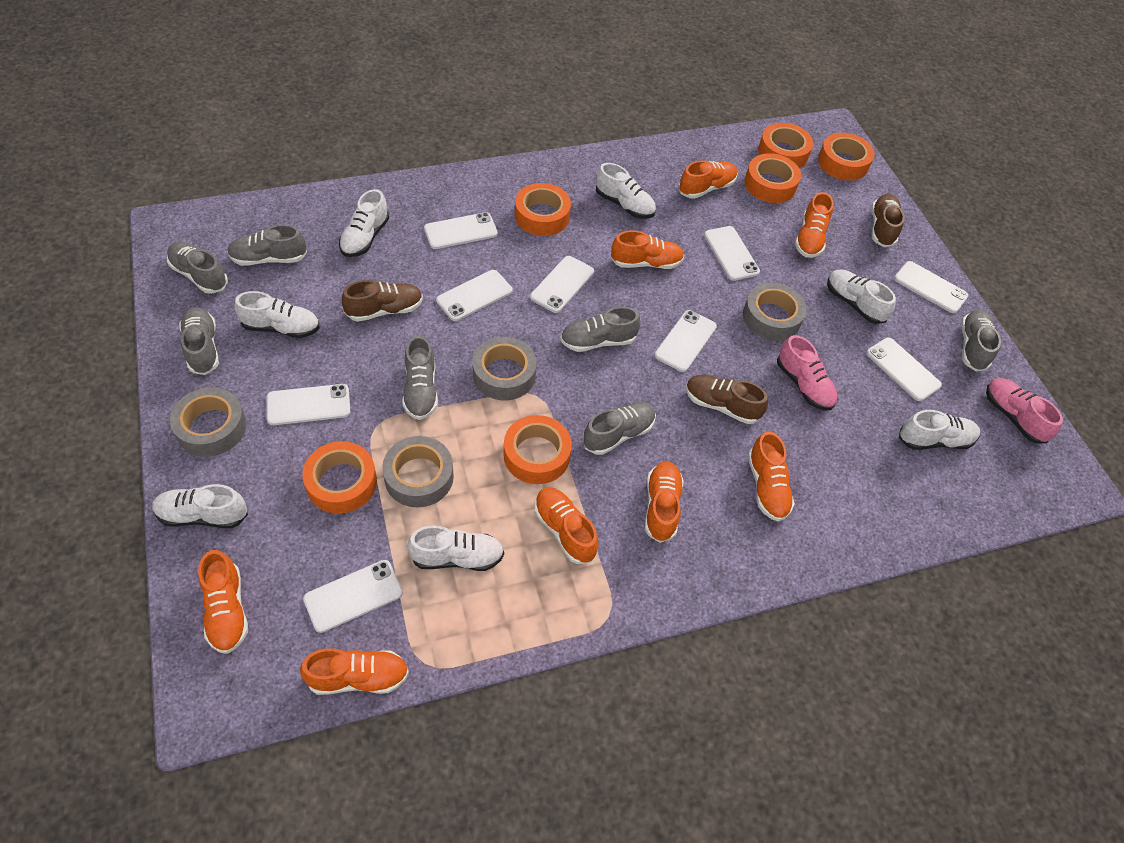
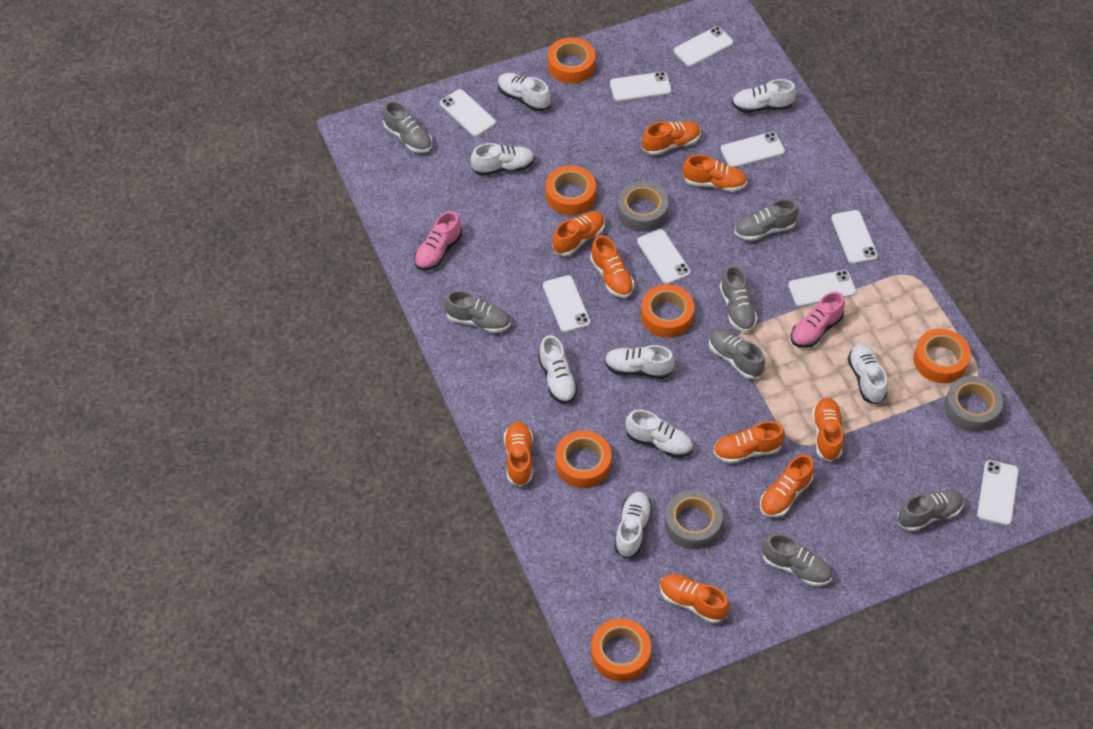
brown shoe: [342,280,423,322] [686,375,768,424] [871,194,905,247] = 3 -> none = 0
grey tape: [170,387,247,457] [382,436,454,507] [473,337,537,400] [743,283,807,341] = 4 -> [617,181,669,232] [664,490,723,549] [944,376,1003,432] = 3
orange shoe: [198,550,248,654] [300,648,409,695] [534,487,598,564] [611,230,684,269] [645,461,684,543] [679,160,738,199] [748,431,795,522] [795,192,834,258] = 8 -> [504,421,533,487] [552,211,605,256] [590,235,634,298] [642,121,701,155] [660,574,730,623] [683,155,747,192] [713,421,785,464] [760,455,814,517] [812,398,844,462] = 9
white shoe: [152,484,248,528] [234,291,320,338] [339,189,389,257] [407,526,504,571] [596,163,656,218] [827,270,896,324] [899,410,980,450] = 7 -> [471,143,535,176] [498,73,551,111] [538,335,578,404] [604,345,675,379] [614,492,652,558] [626,410,693,458] [732,79,796,113] [848,343,888,404] = 8

